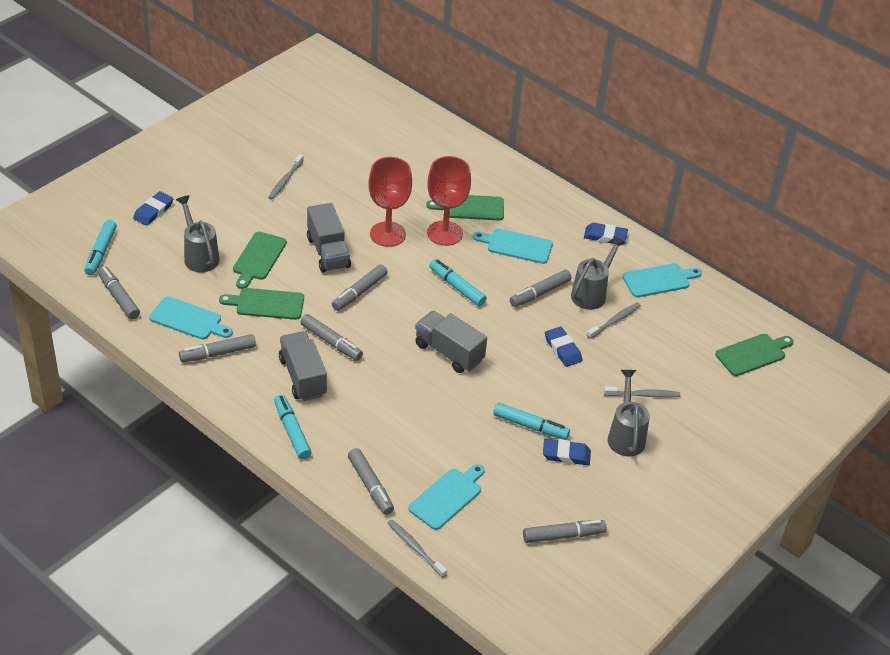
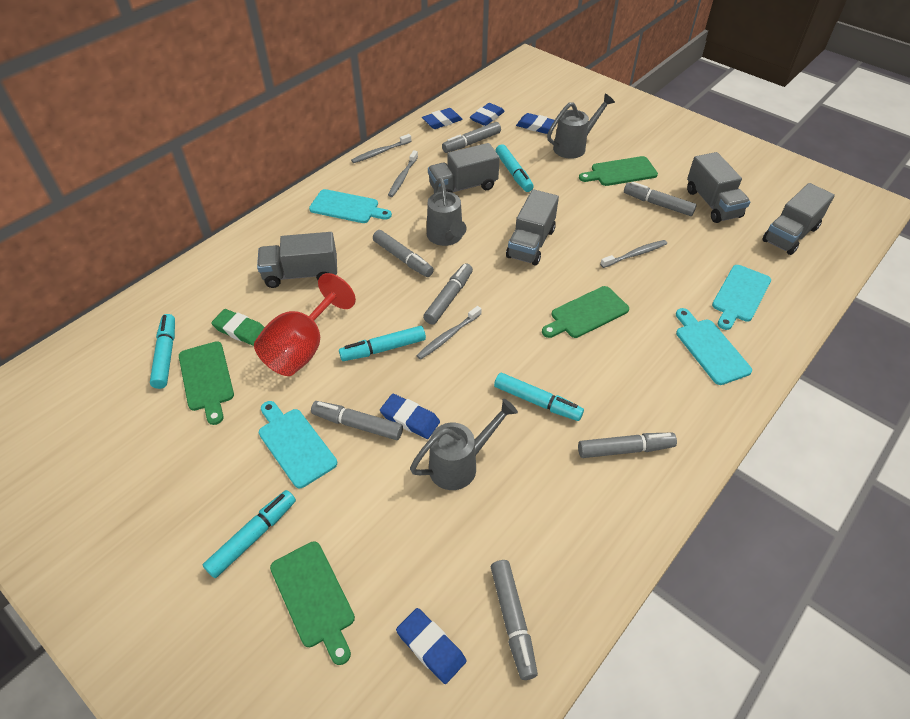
blue eraser: [133,191,173,226] [543,439,591,466] [545,327,583,367] [584,223,628,244] = 4 -> [380,394,440,439] [396,608,466,684] [422,108,463,129] [470,103,505,126] [516,113,555,134] = 5
green eraser: none = 0 -> [211,309,264,346] = 1
grey truck: [279,331,327,401] [307,203,351,273] [415,311,487,373] = 3 -> [257,232,337,288] [428,143,500,193] [506,189,559,266] [687,152,750,223] [762,183,835,255] = 5
red goblet: [368,157,412,247] [427,156,471,246] = 2 -> [254,273,356,376] = 1
turquoise marker: [84,220,117,275] [274,395,312,460] [429,259,487,306] [493,403,570,440] = 4 -> [150,314,175,389] [203,490,296,578] [339,326,426,361] [494,373,584,421] [495,144,534,192] = 5

